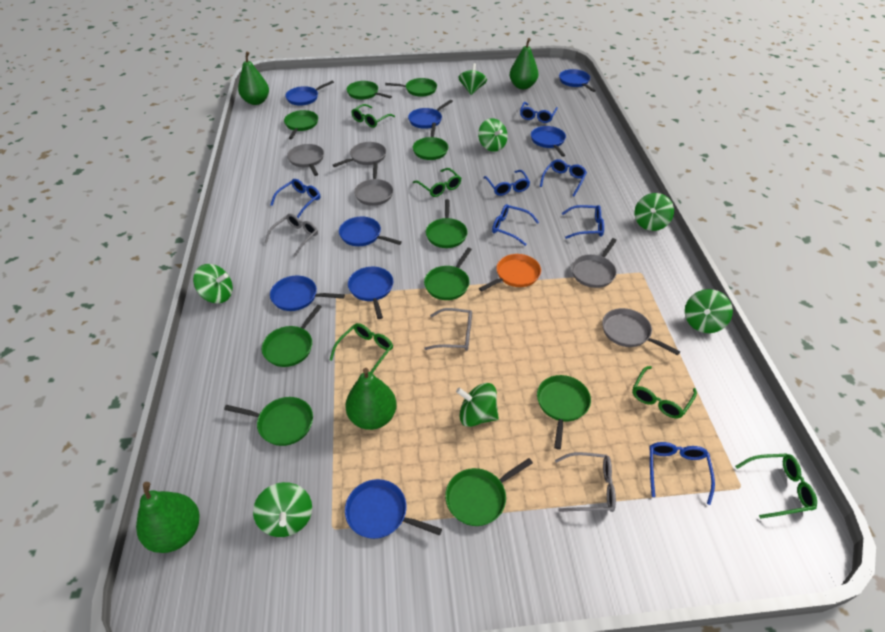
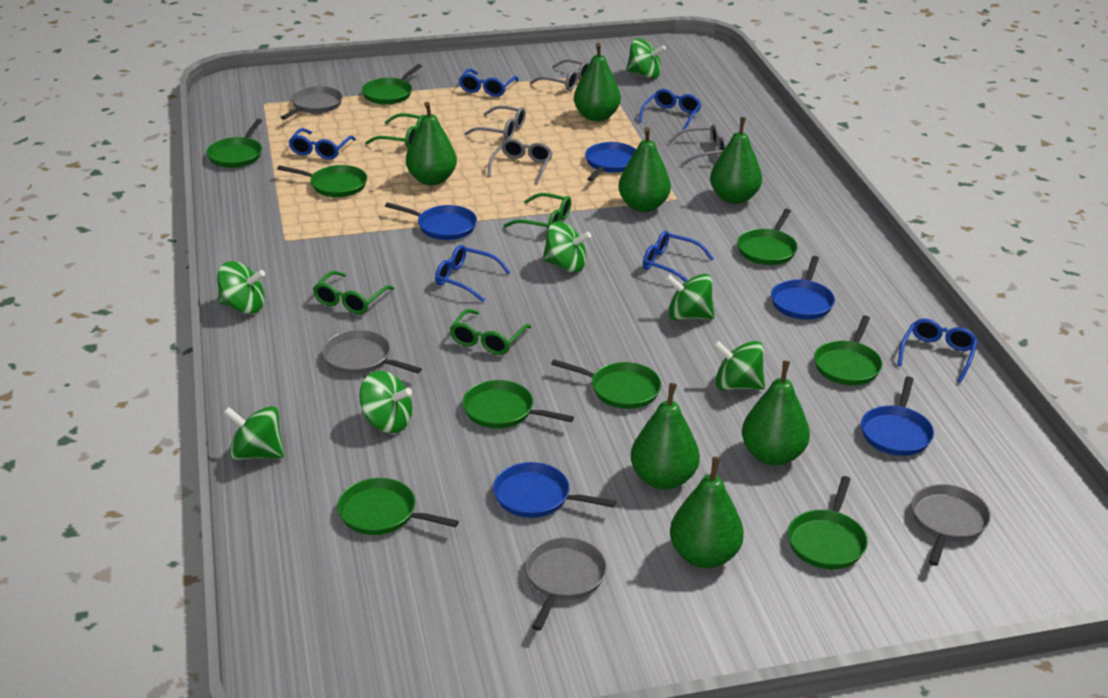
blue glasses: [270,179,320,218] [483,170,530,196] [492,204,539,246] [520,102,558,123] [540,159,587,196] [562,205,604,239] [649,442,715,505] = 7 -> [289,128,356,160] [435,245,511,302] [459,69,519,97] [638,89,702,130] [643,231,714,282] [898,319,978,383] = 6
blue pan: [270,276,345,311] [285,81,334,106] [339,217,402,246] [345,479,442,539] [348,267,393,319] [408,100,453,129] [531,126,566,157] [559,69,596,92] = 8 -> [385,202,477,240] [493,462,616,518] [585,142,636,181] [771,256,835,320] [861,377,934,456] = 5
green glasses: [330,323,393,373] [351,104,395,128] [413,168,461,197] [632,366,697,418] [735,454,817,519] = 5 -> [313,271,394,314] [365,113,424,148] [450,309,531,355] [503,193,571,228] = 4
green pan: [224,397,313,446] [262,305,322,367] [284,110,318,139] [346,81,392,100] [385,78,437,97] [413,123,448,160] [424,248,472,300] [426,199,468,248] [445,458,533,526] [537,375,591,450] = 10 -> [206,119,263,168] [277,165,367,197] [337,478,459,535] [362,64,422,105] [462,380,574,428] [551,359,661,409] [737,209,798,265] [788,476,868,569] [814,316,882,385] = 9
green pear: [136,482,199,553] [238,52,269,105] [345,368,396,430] [510,38,539,89] = 4 -> [406,102,457,185] [574,43,621,121] [618,127,671,212] [631,383,700,490] [670,457,744,568] [710,117,762,204] [742,360,810,466] = 7
grey glasses: [265,214,318,257] [424,308,472,351] [555,452,616,512] = 3 -> [464,105,526,139] [487,138,553,185] [530,59,589,91] [668,124,727,166] = 4
grey pan: [287,144,324,176] [333,142,386,167] [354,162,393,206] [571,238,617,288] [602,308,680,355] = 5 -> [281,86,343,120] [322,330,422,374] [525,537,607,631] [911,484,991,566] = 4
orange pan: [479,254,541,292] = 1 -> none = 0

